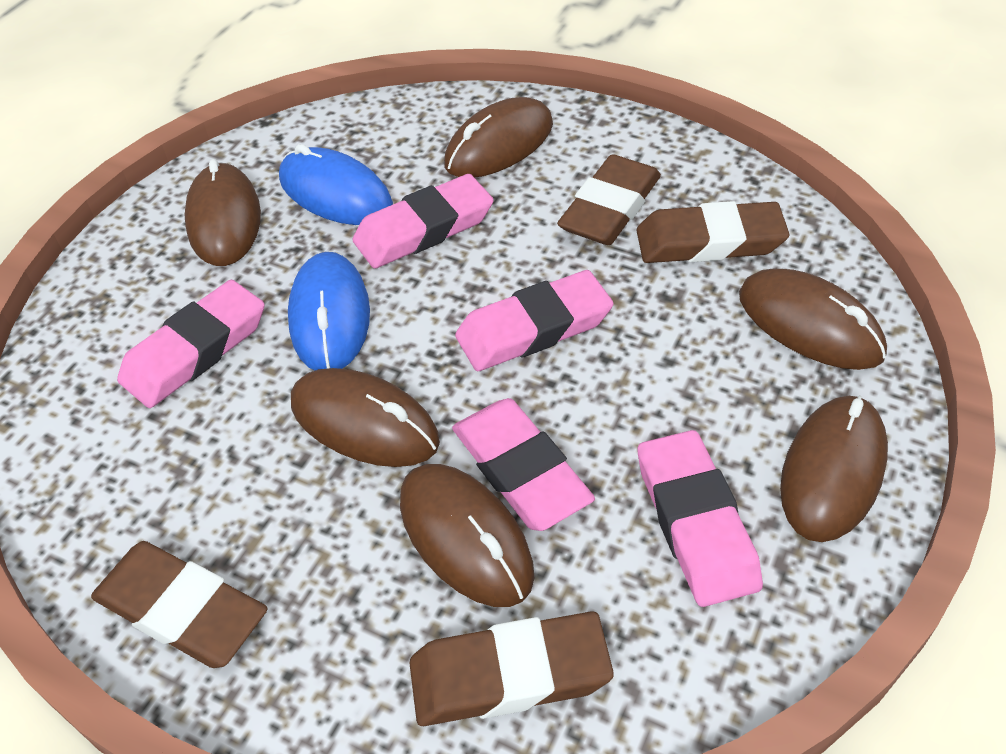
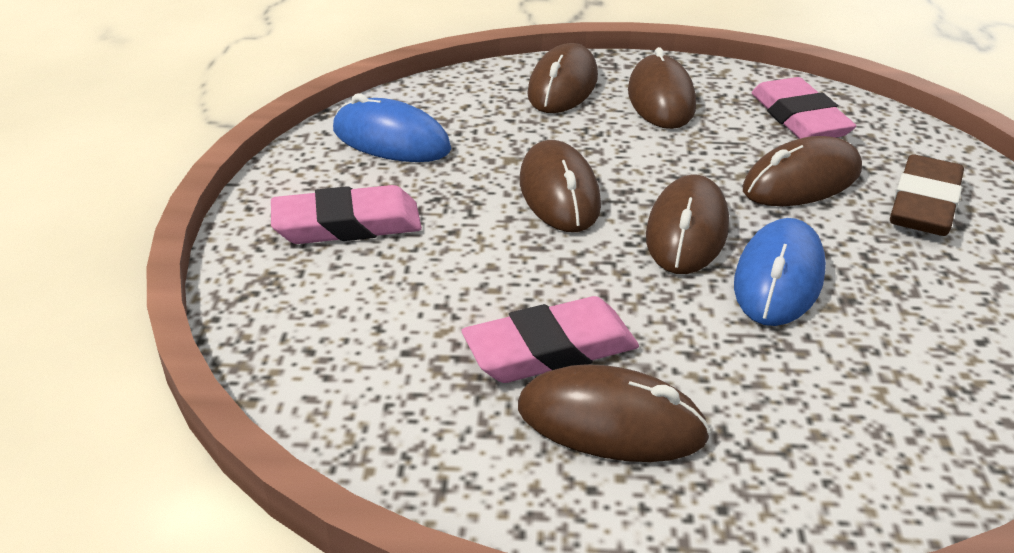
brown eraser: [91,541,268,668] [409,611,614,726] [557,154,661,245] [636,201,789,263] = 4 -> [890,154,964,236] = 1
pink eraser: [117,280,265,408] [352,174,494,269] [452,398,595,531] [455,270,614,371] [638,430,763,607] = 5 -> [271,185,422,244] [462,296,639,383] [752,77,856,139] = 3

